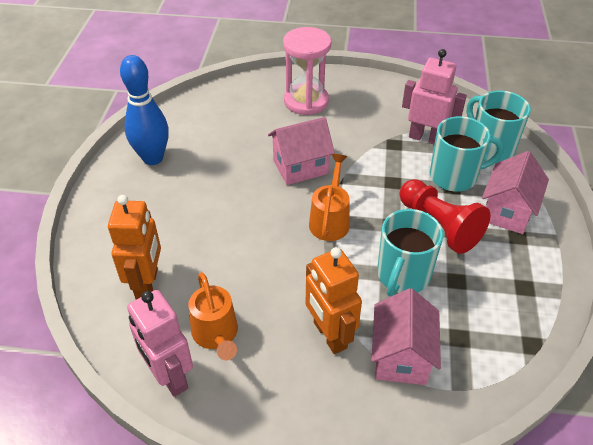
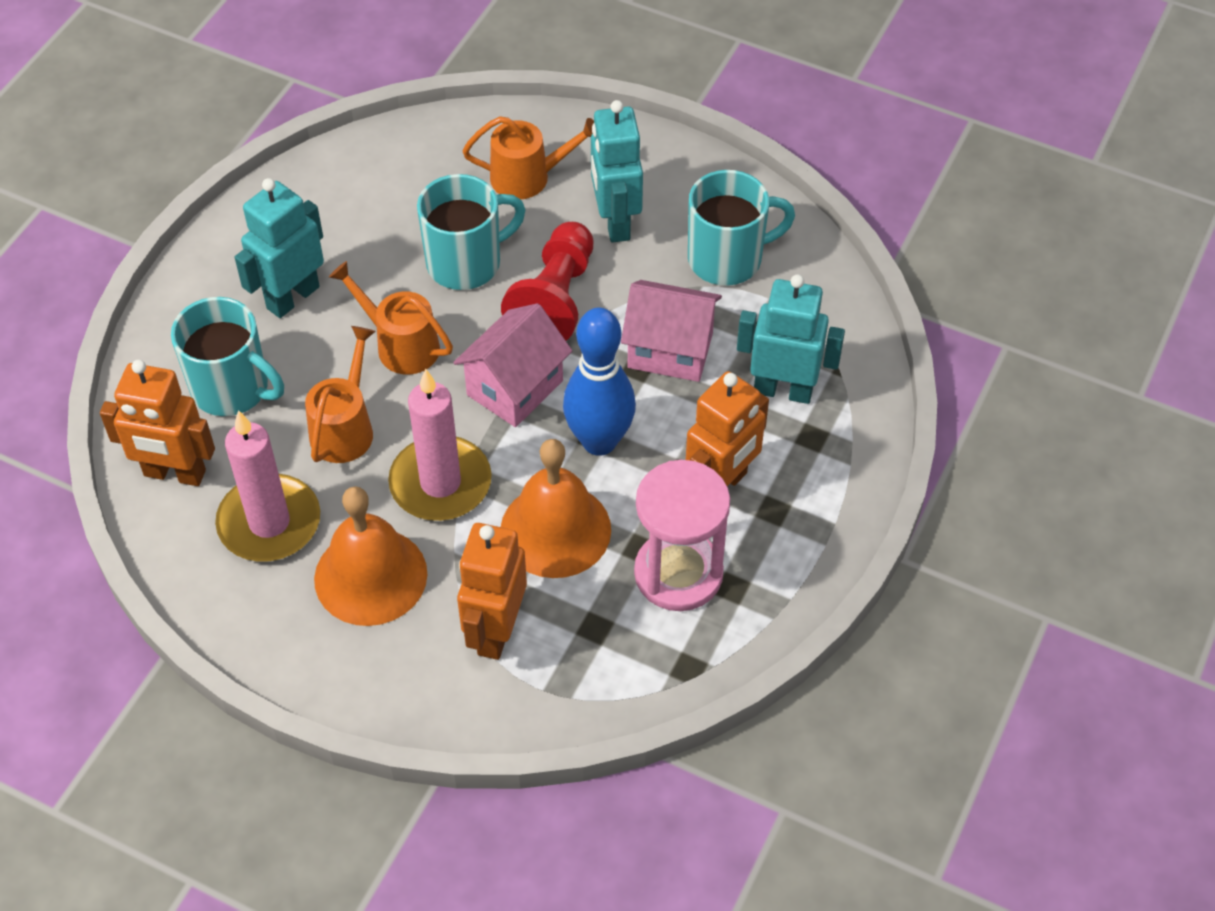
orange bell: none = 0 -> [314,486,427,626] [501,439,611,578] = 2
orange robot: [108,195,161,299] [306,247,362,354] = 2 -> [100,360,215,486] [457,523,527,660] [686,371,769,486] = 3
orange watering can: [188,272,238,360] [309,154,350,241] = 2 -> [305,326,376,463] [329,261,453,375] [463,116,594,199] = 3
pink candle: none = 0 -> [215,410,320,562] [388,369,492,521] = 2
pink house: [268,117,335,185] [371,288,441,385] [482,151,549,234] = 3 -> [453,303,572,427] [621,280,722,382] = 2
pink robot: [127,290,193,397] [402,49,467,144] = 2 -> none = 0
turquoise robot: none = 0 -> [235,178,324,318] [591,100,643,243] [737,274,845,404] = 3

